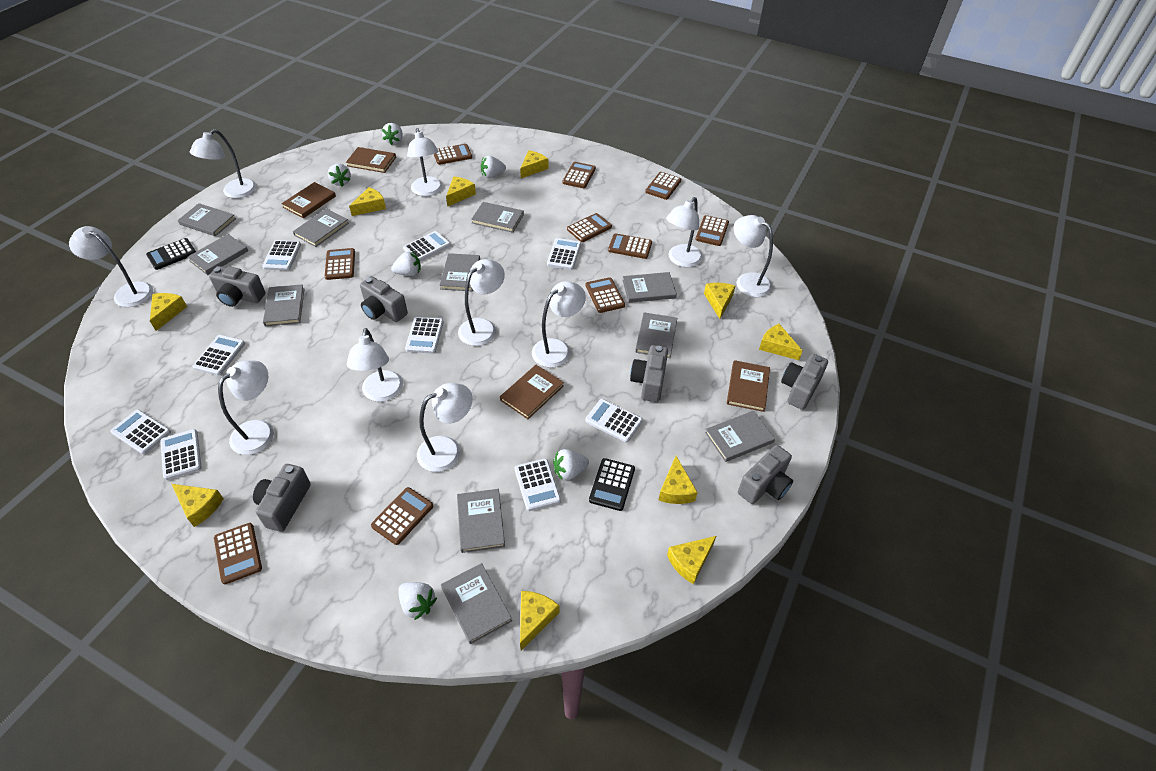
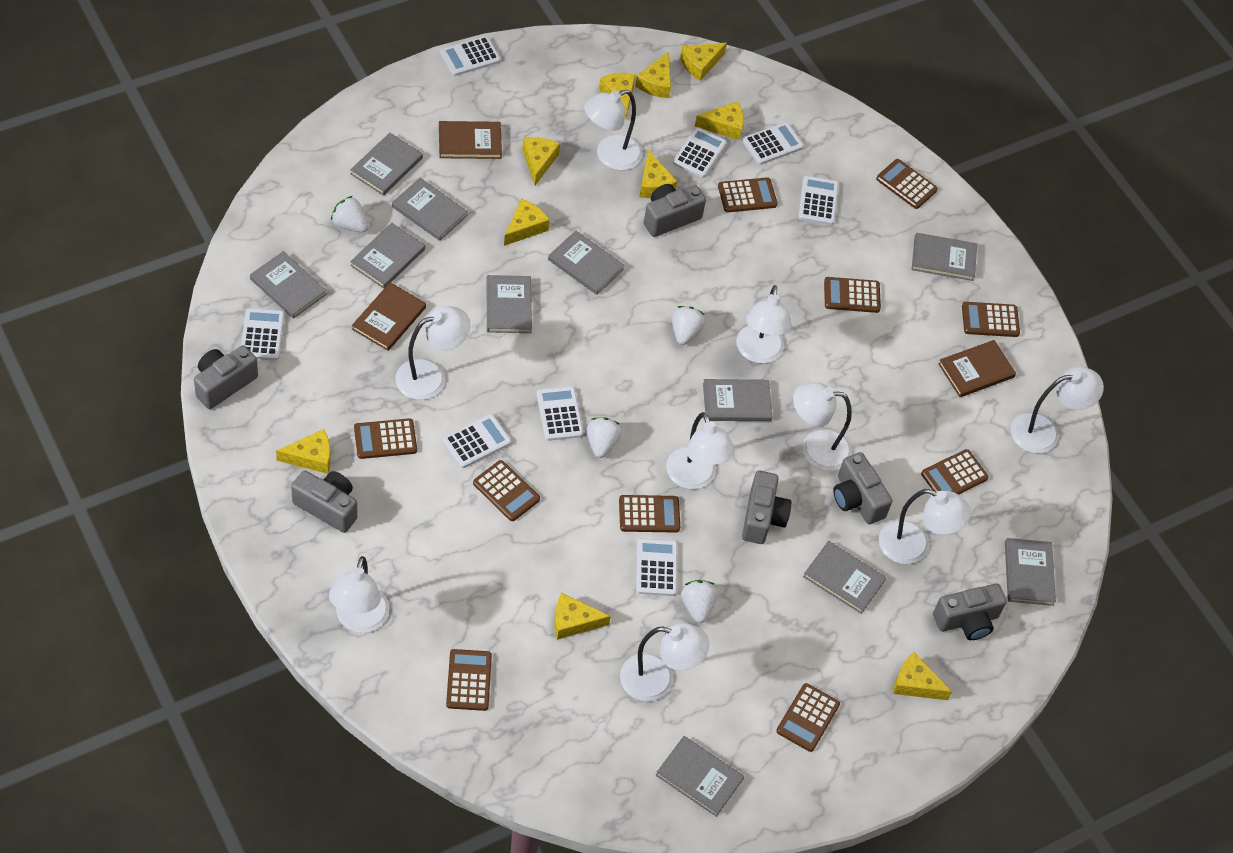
black calculator: [146,238,196,270] [589,458,635,511] = 2 -> none = 0
brown book: [281,182,336,218] [346,147,396,173] [500,365,564,419] [727,360,770,412] = 4 -> [352,282,426,351] [439,121,502,159] [938,340,1016,397] = 3
white calculator: [110,409,171,455] [161,429,202,480] [193,335,245,376] [262,240,301,271] [403,231,451,261] [405,317,444,354] [515,459,561,511] [547,238,581,270] [585,399,642,443] = 9 -> [241,308,285,360] [440,36,501,76] [443,414,511,468] [537,386,584,441] [636,538,677,596] [673,127,727,178] [742,122,804,165] [798,176,839,225] = 8
white lamp: [69,226,153,307] [190,129,256,198] [218,360,274,455] [347,328,403,402] [407,128,443,196] [417,383,472,472] [458,259,505,346] [532,281,586,368] [666,197,703,267] [734,215,773,297] = 10 -> [329,556,389,633] [396,306,470,400] [584,90,643,170] [620,623,709,701] [666,412,735,489] [736,285,792,363] [793,382,852,471] [879,489,971,564] [1010,366,1104,454] = 9
white strawberry: [328,163,351,187] [382,123,403,145] [391,251,421,276] [398,582,437,620] [481,155,506,178] [553,449,589,481] = 6 -> [331,196,368,233] [587,418,621,458] [672,306,705,345] [681,580,717,623] = 4

